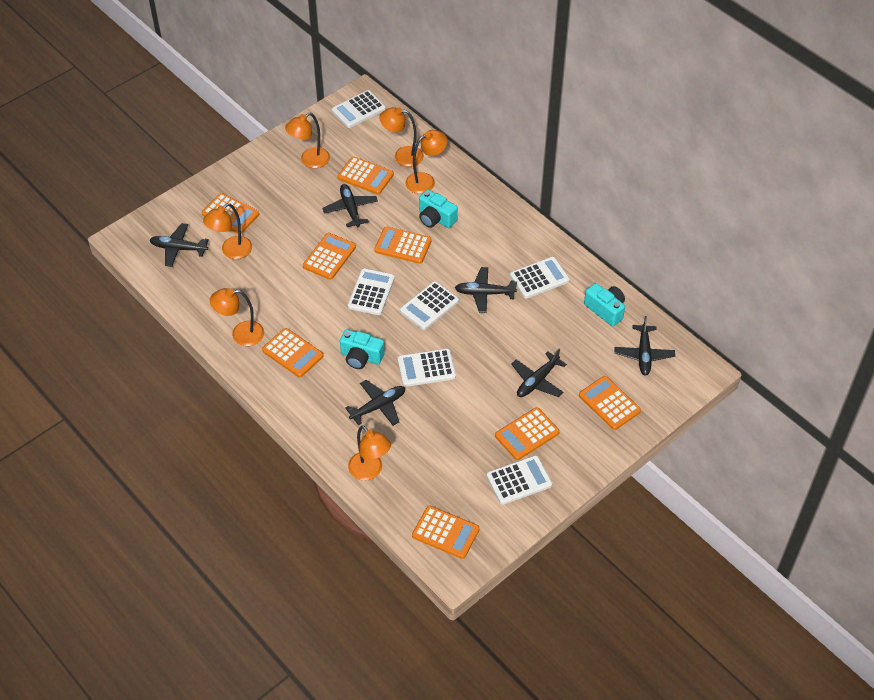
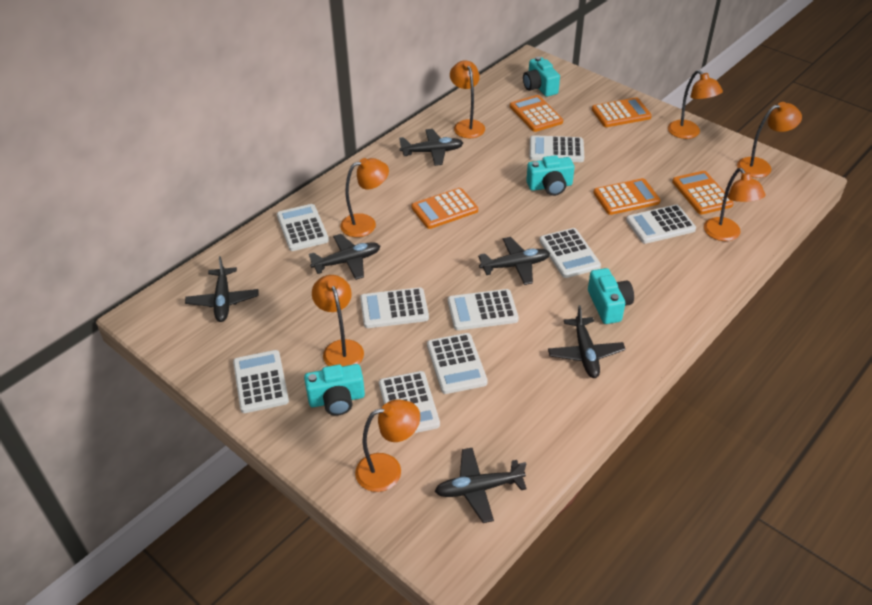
orange calculator: [202,193,259,234] [262,328,323,378] [303,233,356,280] [338,156,394,194] [374,226,432,264] [412,506,479,559] [495,407,559,460] [579,376,641,430] = 8 -> [411,188,478,229] [510,95,563,132] [592,97,652,127] [593,178,661,215] [672,171,734,214] = 5
orange lamp: [203,203,252,259] [210,288,264,346] [285,113,330,168] [348,425,391,481] [379,107,424,167] [405,130,447,194] = 6 -> [312,275,364,366] [340,158,389,237] [355,399,420,492] [450,60,485,138] [668,70,723,139] [704,168,766,241] [737,102,802,178] = 7
turquoise camera: [340,330,385,369] [419,190,458,228] [584,283,625,326] = 3 -> [304,364,365,416] [523,57,560,97] [526,155,575,196] [588,268,634,324] = 4
white calculator: [332,90,386,128] [348,268,395,315] [398,348,456,387] [400,281,459,330] [487,455,552,505] [510,257,570,298] = 6 -> [233,350,289,413] [277,204,329,251] [360,287,429,328] [379,371,440,433] [427,333,488,394] [448,289,519,330] [530,135,584,162] [539,228,601,278] [626,205,696,244] = 9

